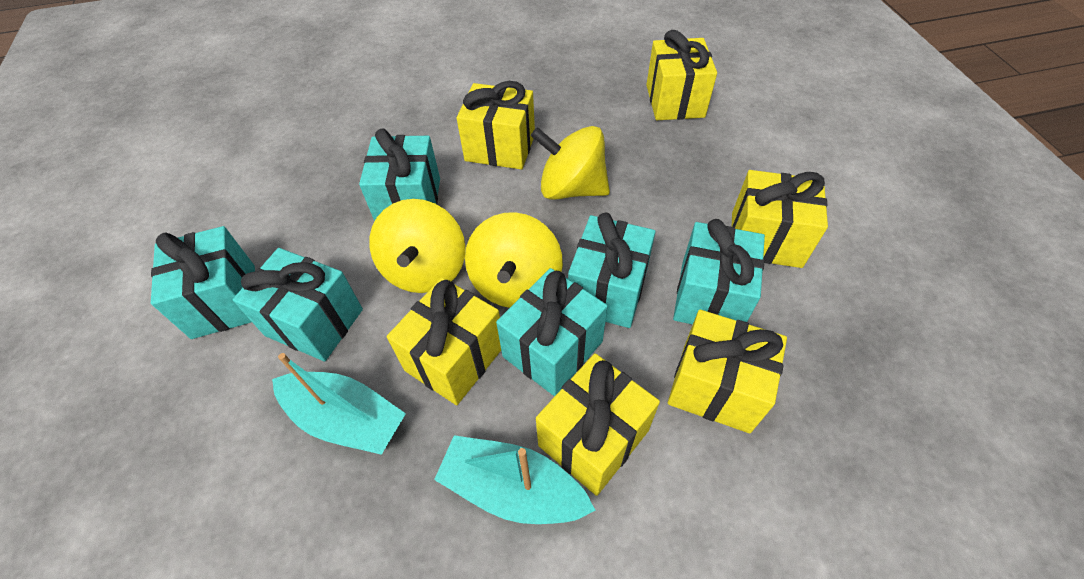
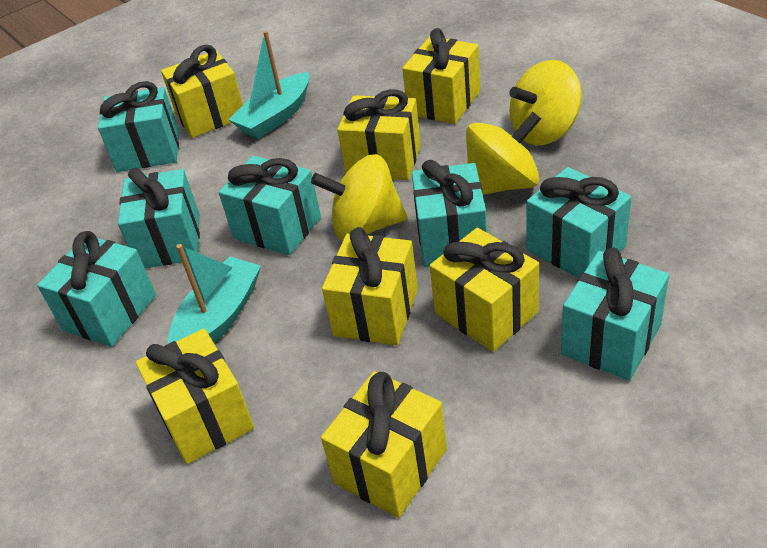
turquoise gift: [151,226,255,339] [233,248,363,361] [359,128,440,221] [496,268,608,396] [568,212,656,328] [673,219,765,325] = 6 -> [37,231,156,347] [98,81,179,172] [118,167,200,268] [219,156,321,255] [412,160,487,267] [527,167,631,278] [561,248,669,381] = 7
yellow gift: [387,277,501,405] [457,81,535,170] [536,353,660,496] [646,30,717,120] [668,310,787,433] [732,170,828,268] = 6 -> [136,329,254,464] [161,45,243,138] [321,371,447,518] [322,227,418,345] [337,89,421,180] [402,28,480,124] [430,228,539,352] = 7

